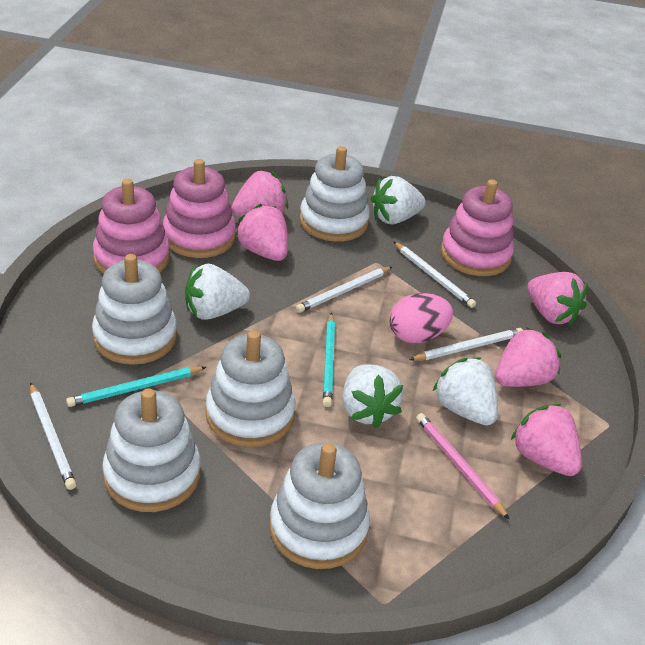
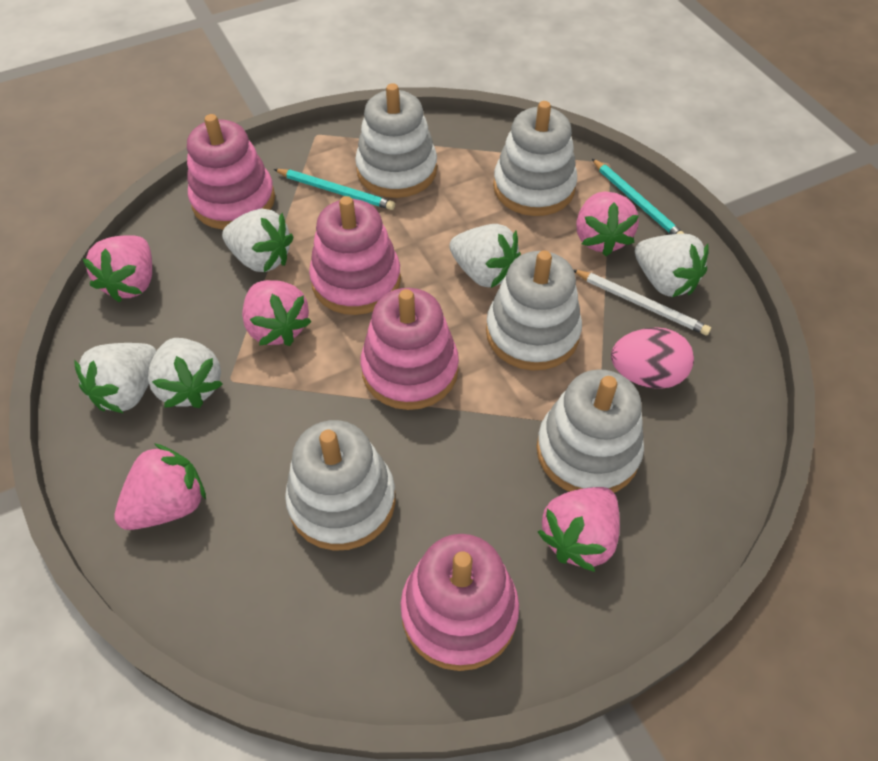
pink pencil: [416,413,510,520] = 1 -> none = 0
pink stacking toy: [93,179,170,274] [163,159,236,258] [441,179,514,276] = 3 -> [187,114,275,230] [309,196,401,315] [361,288,459,410] [400,534,519,671] = 4
white pencil: [30,382,76,490] [296,267,392,313] [394,242,476,308] [409,328,523,360] = 4 -> [573,269,711,336] = 1
white strawberry: [185,264,250,320] [342,365,403,428] [371,176,426,224] [432,358,498,426] = 4 -> [74,343,157,413] [148,338,223,408] [222,209,293,272] [449,224,521,288] [635,234,709,297] = 5

